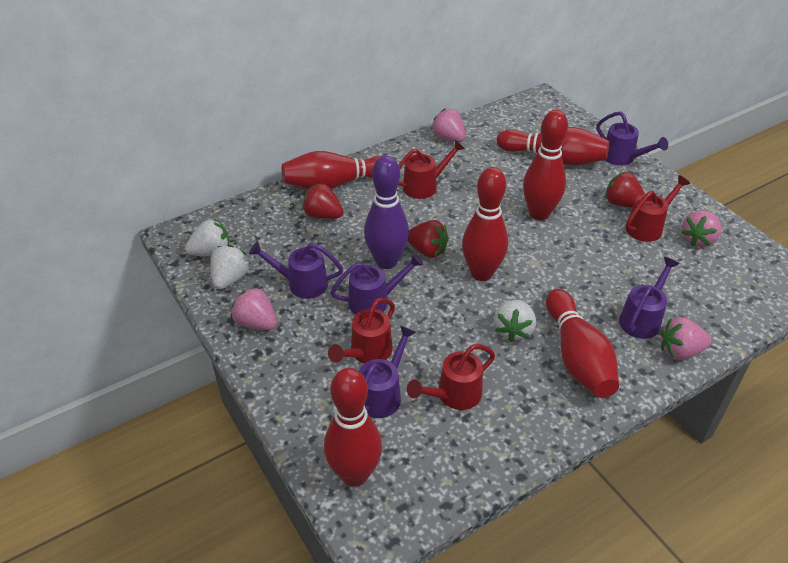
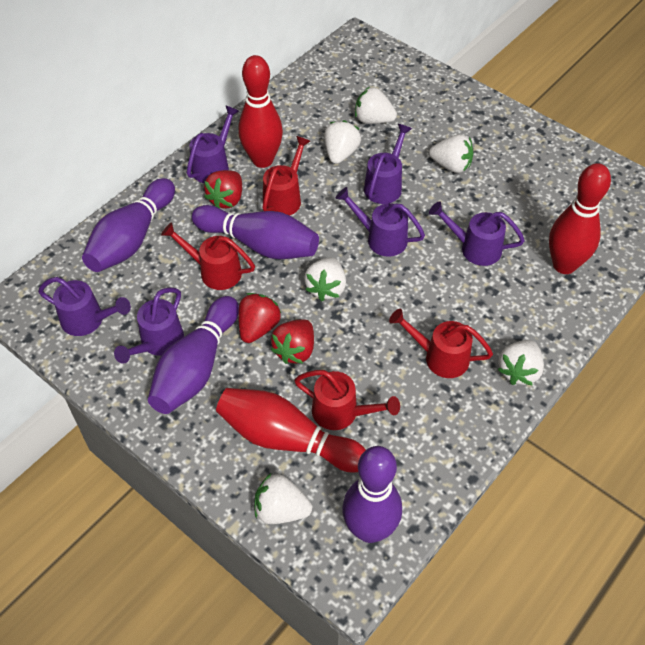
pink strawberry: [231,287,277,330] [431,108,466,142] [661,317,711,360] [681,211,721,247] = 4 -> none = 0
purple bowling pin: [364,156,409,269] = 1 -> [82,178,175,272] [148,296,239,414] [192,205,319,259] [342,446,402,543] = 4
purple watering can: [249,241,343,299] [331,253,424,315] [359,325,416,418] [596,111,668,166] [619,257,679,339] = 5 -> [38,277,131,336] [114,288,184,364] [187,105,239,183] [335,187,425,257] [364,124,412,204] [429,201,525,266] = 6
red bowling pin: [282,151,382,190] [324,368,382,487] [462,167,508,281] [497,127,609,166] [523,110,568,220] [546,289,619,398] = 6 -> [216,388,366,473] [238,55,283,168] [549,163,611,274] = 3
white strawberry: [185,219,229,256] [210,245,250,289] [494,300,536,342] = 3 -> [254,473,312,524] [304,258,346,301] [324,120,361,164] [355,87,397,124] [429,134,473,173] [497,340,544,385] = 6

